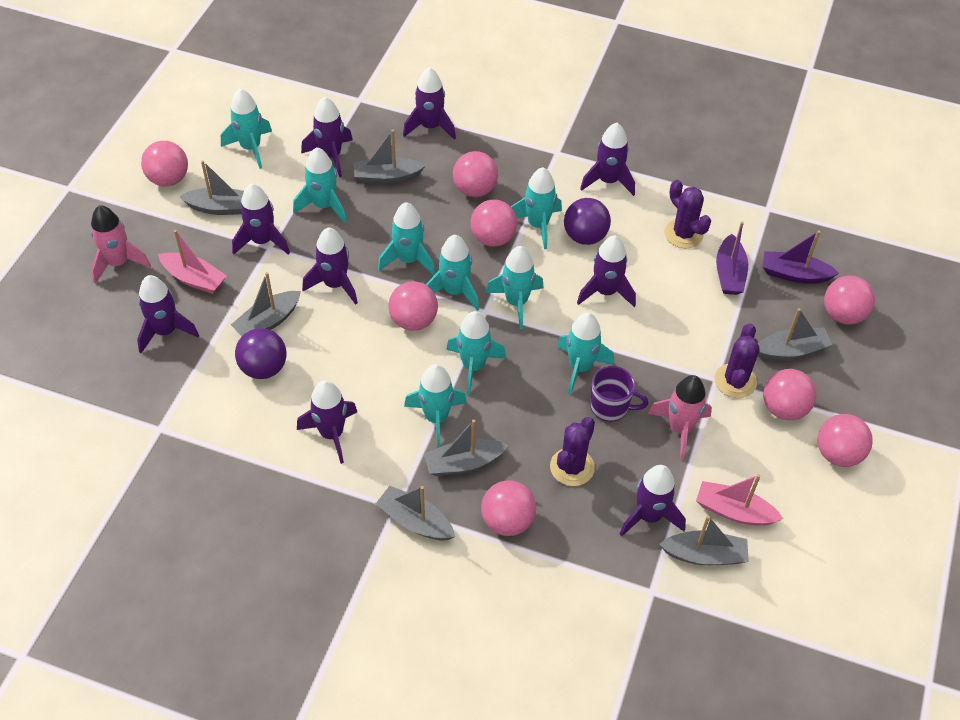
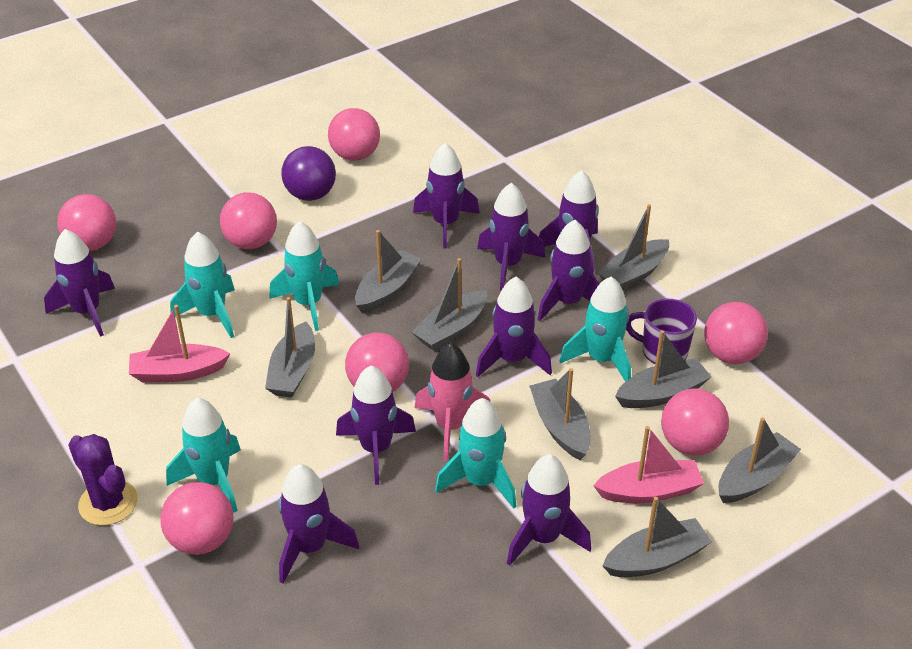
grey boat: [179,160,244,215] [231,272,301,336] [354,129,426,184] [376,486,455,541] [424,420,508,476] [659,516,749,565] [758,308,832,360] = 7 -> [265,297,315,398] [355,230,421,314] [412,258,487,351] [529,368,591,460] [598,204,669,290] [602,497,712,577] [615,330,711,408] [719,417,801,503] = 8
pink ball: [141,141,188,187] [388,281,438,331] [453,151,498,197] [470,200,517,247] [481,480,536,536] [763,369,816,420] [817,414,873,467] [824,276,875,325] = 8 -> [57,194,116,251] [161,482,233,555] [220,192,277,249] [328,108,380,161] [345,333,409,392] [661,389,729,456] [704,302,768,364] = 7
pink rocket: [91,205,151,284] [648,375,712,460] = 2 -> [415,343,491,461] = 1
purple ball: [235,328,287,379] [564,198,611,245] = 2 -> [281,146,336,201] = 1
purple boat: [716,221,748,295] [763,230,839,284] = 2 -> none = 0
purple cactus: [550,417,595,486] [664,180,711,248] [715,323,760,398] = 3 -> [68,434,138,526] = 1
turquoise rocket: [221,88,272,169] [293,147,347,223] [378,202,435,276] [404,364,467,448] [425,235,479,311] [446,311,506,395] [486,246,544,329] [511,167,562,249] [557,312,614,395] = 9 -> [166,398,241,513] [170,232,235,338] [269,221,339,331] [435,398,517,509] [559,277,631,382] = 5

